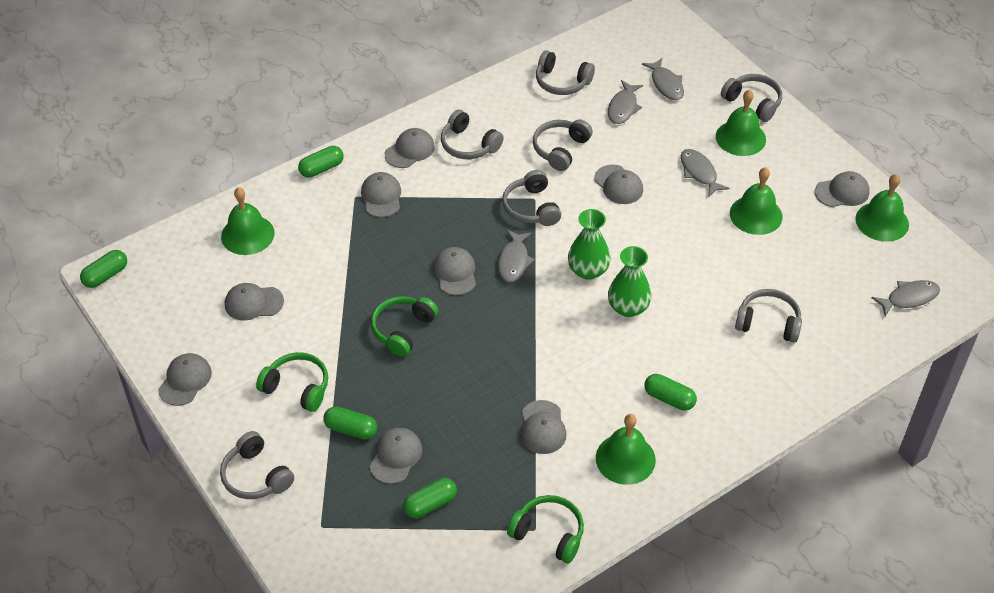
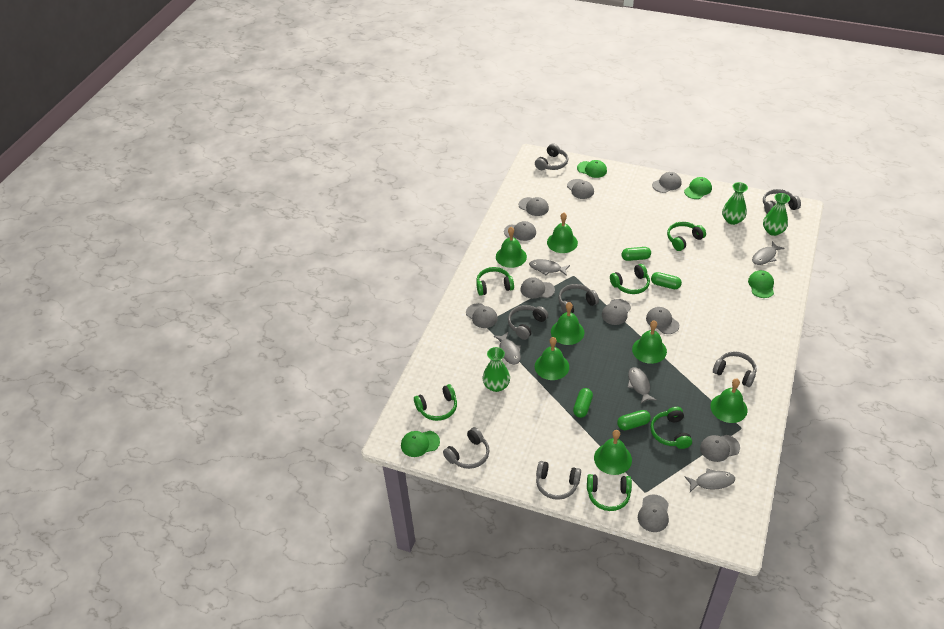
green bell: [221,187,275,255] [596,414,656,485] [716,90,766,156] [730,167,782,235] [855,174,909,242] = 5 -> [496,227,527,268] [535,337,569,380] [547,213,578,253] [551,302,584,345] [594,430,632,475] [632,320,667,364] [710,379,747,423] = 7
green cap: none = 0 -> [401,431,440,457] [577,160,607,178] [684,177,712,199] [748,270,774,298] = 4
green capsule: [80,250,127,288] [298,146,344,178] [323,406,377,440] [403,478,457,518] [645,374,697,411] = 5 -> [573,388,593,418] [617,410,651,430] [621,247,651,261] [651,272,682,289] = 4
green headphones: [256,352,328,412] [371,296,438,357] [507,495,584,564] = 3 -> [414,384,457,421] [476,267,514,296] [587,474,632,511] [610,264,650,294] [650,407,692,449] [667,222,706,251] = 6
green vase: [568,209,611,280] [608,246,652,317] = 2 -> [483,347,510,392] [722,182,748,225] [763,193,790,236] = 3
grey cap: [158,353,212,406] [225,283,284,321] [361,172,401,217] [369,428,422,484] [385,128,435,168] [433,247,476,295] [521,400,567,454] [594,164,643,204] [815,171,870,207] = 9 -> [466,303,498,328] [504,221,536,241] [519,197,549,216] [521,277,555,299] [567,179,594,199] [602,299,631,325] [638,495,669,532] [646,307,679,334] [652,172,682,193] [700,435,740,462] = 10

